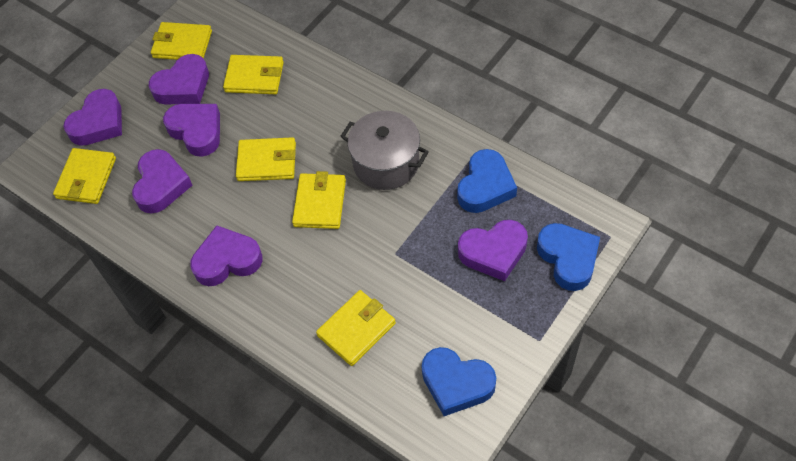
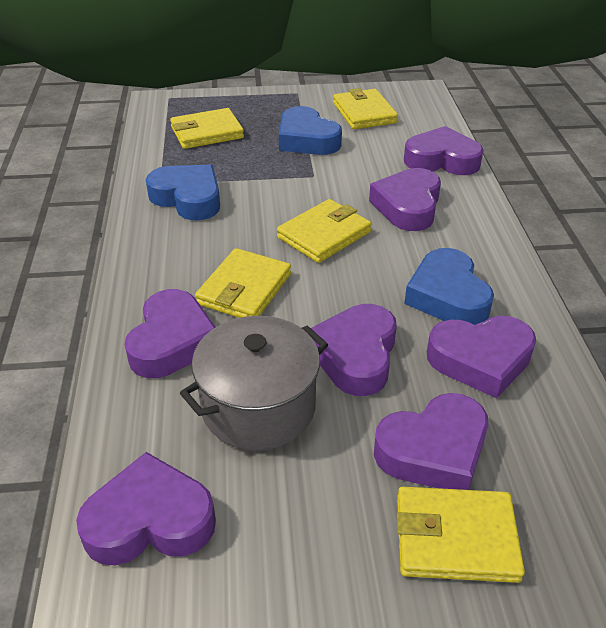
purple heart: [64,89,122,146] [132,149,192,214] [149,54,209,104] [163,104,220,157] [190,225,263,286] [458,220,528,281] = 6 -> [76,452,216,565] [124,289,215,378] [311,304,397,396] [369,168,441,231] [374,393,488,490] [404,126,484,175] [427,316,536,398] = 7
yellow wallet: [53,148,116,204] [151,22,212,60] [223,55,284,94] [236,137,296,181] [292,171,346,229] [316,290,396,366] = 6 -> [170,108,244,149] [195,248,291,318] [277,199,371,263] [333,88,398,129] [397,487,525,583] = 5

